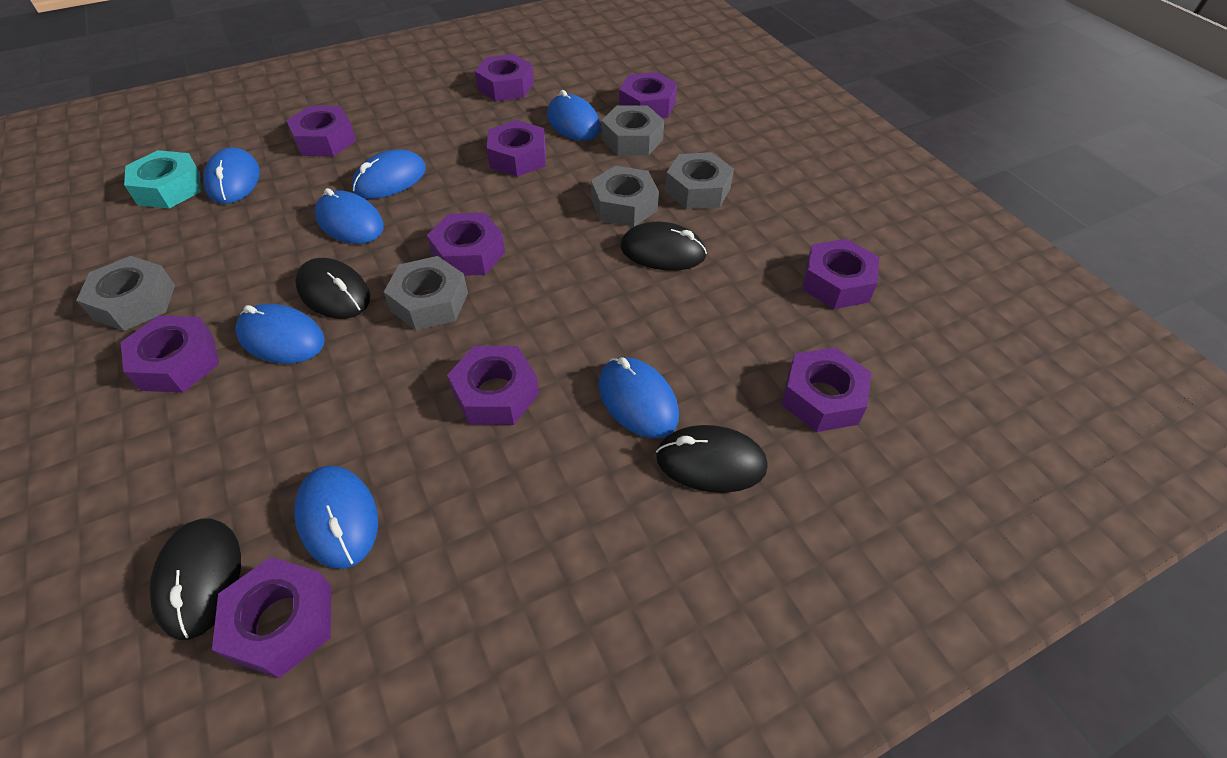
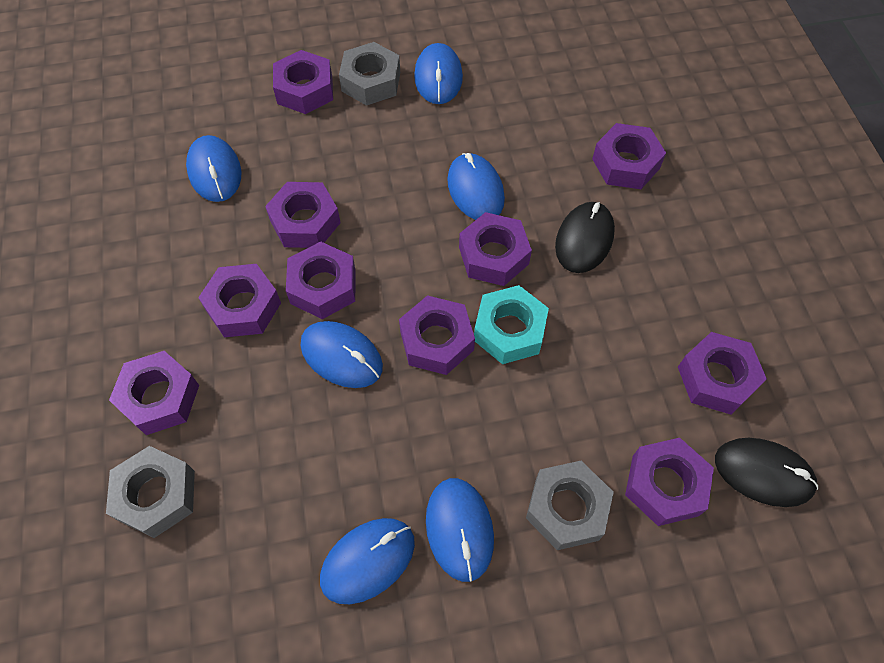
black mouse: [150,518,241,640] [295,258,370,319] [621,222,707,271] [656,425,768,493] = 4 -> [555,202,615,273] [715,438,818,507] = 2
blue mouse: [203,147,260,204] [235,304,325,364] [294,466,378,569] [315,188,384,244] [352,149,426,199] [547,90,601,141] [598,357,679,438] = 7 -> [186,135,241,202] [301,321,383,388] [320,518,415,604] [414,43,463,104] [426,478,494,582] [447,153,505,220] = 6
grey nut: [76,256,175,331] [384,256,468,330] [591,166,659,227] [601,105,664,156] [665,152,734,209] = 5 -> [106,446,195,538] [339,42,400,106] [526,461,614,550] = 3

